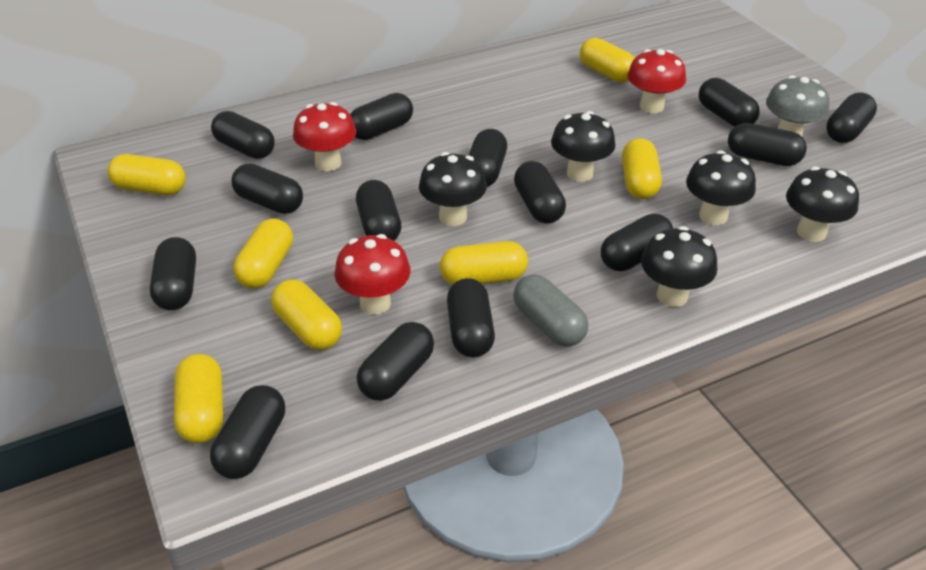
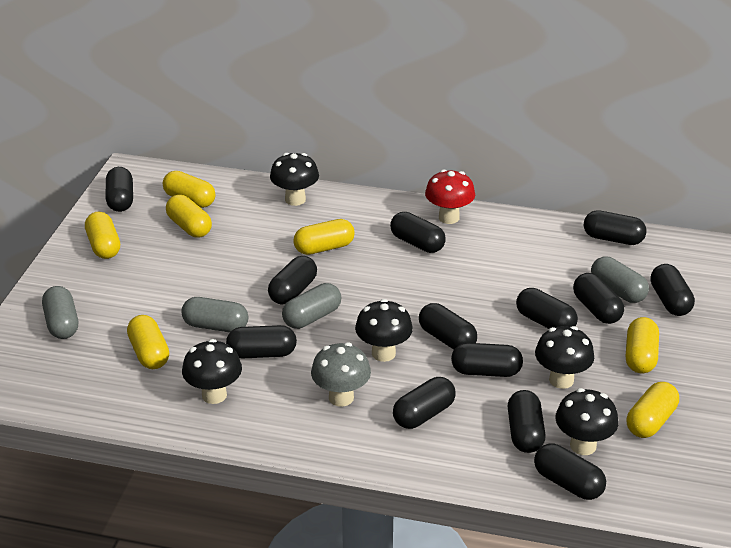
black capsule: [150,237,196,310] [210,385,285,479] [211,111,274,159] [231,163,303,214] [350,93,413,140] [356,180,401,241] [357,322,434,401] [447,278,495,357] [468,129,507,187] [514,161,566,224] [601,214,673,271] [699,78,760,127] [728,123,807,166] [826,92,877,143] = 14 -> [106,167,133,212] [226,325,297,358] [268,256,317,305] [390,212,446,253] [393,377,456,429] [419,303,477,349] [451,343,523,377] [508,390,546,453] [516,288,578,329] [534,443,606,500] [573,273,624,324] [584,210,647,245] [651,264,695,316] = 13
grey capsule: [513,275,588,347] = 1 -> [42,286,78,339] [181,297,248,332] [282,283,341,329] [591,257,649,303] = 4
red mushroom: [293,102,356,171] [334,234,410,315] [627,49,686,113] = 3 -> [425,169,475,224] = 1

